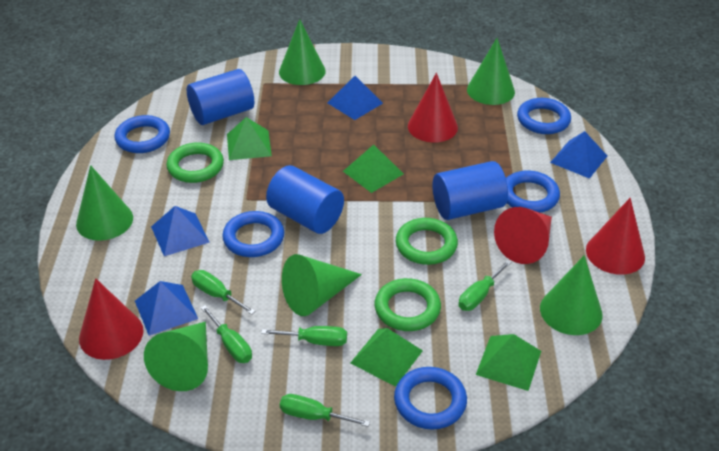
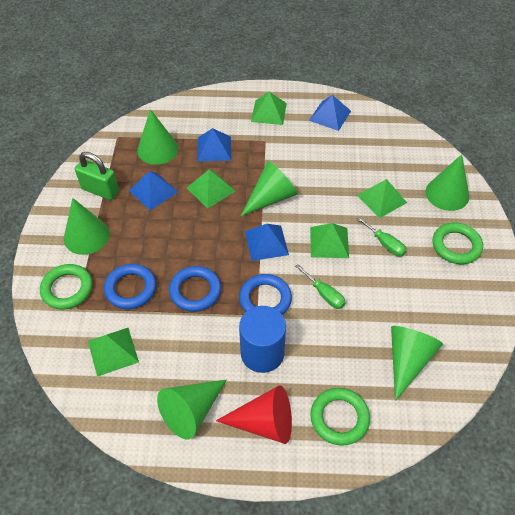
blue cylinder: [187,69,254,125] [266,165,344,234] [432,161,508,220] = 3 -> [239,306,286,373] = 1
blue ring: [115,115,170,153] [222,211,284,257] [394,367,467,430] [506,170,560,213] [517,98,571,134] = 5 -> [104,264,156,309] [169,266,221,312] [239,274,292,315] = 3
green padlock: none = 0 -> [75,152,119,200] = 1
green pyramid: [227,117,272,160] [343,144,403,193] [350,328,423,387] [476,334,541,391] = 4 -> [88,328,139,377] [187,170,235,209] [251,92,287,125] [310,223,349,258] [357,179,407,218] = 5
green screwdriver: [191,270,256,315] [201,305,252,363] [261,326,347,346] [280,394,370,427] [459,260,512,311] = 5 -> [295,264,346,309] [356,216,407,257] = 2
red cone: [79,278,144,360] [408,73,458,142] [494,207,552,264] [586,198,645,275] = 4 -> [216,385,292,444] = 1

